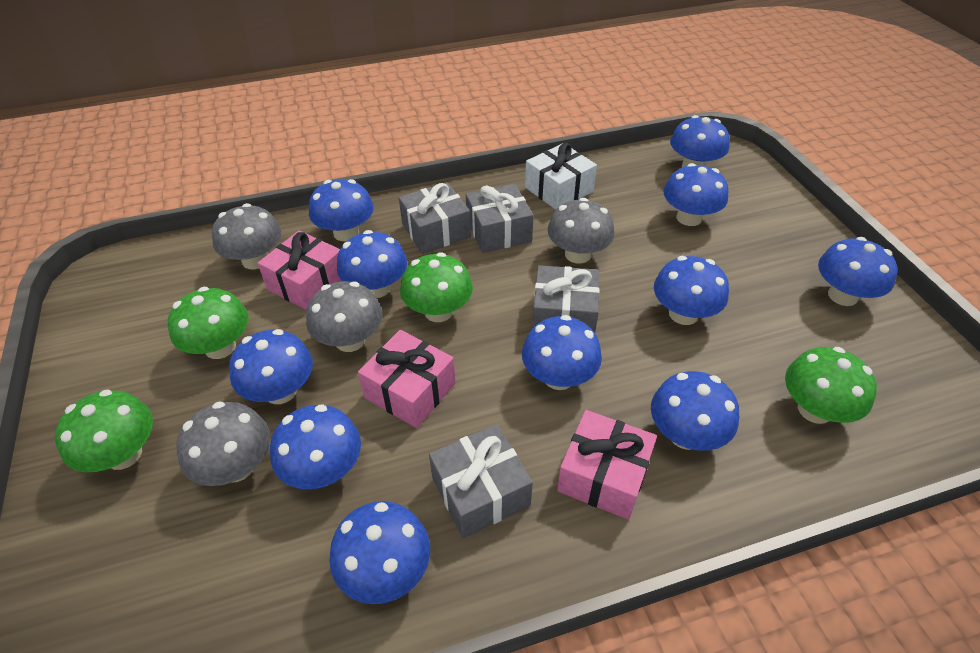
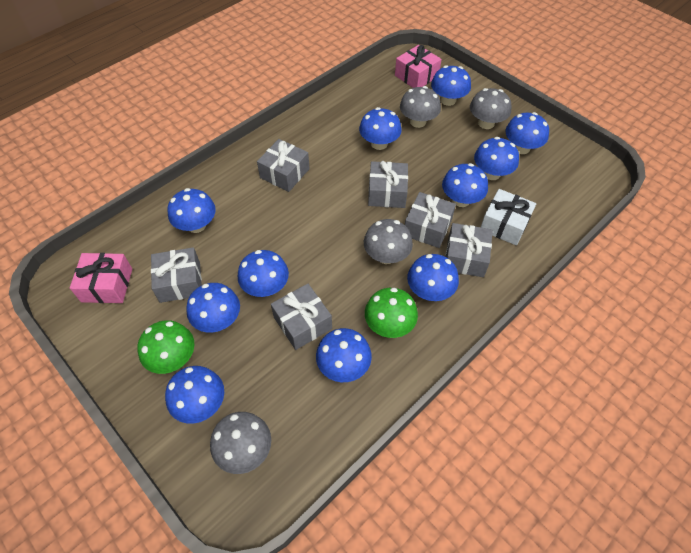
green mushroom: [55,389,153,472] [168,287,248,359] [400,252,473,322] [785,347,877,424] = 4 -> [138,320,194,374] [365,288,418,338] = 2
grey gift: [399,182,471,254] [429,424,533,538] [466,184,534,253] [532,265,599,332] = 4 -> [151,247,202,303] [257,139,310,192] [271,284,332,350] [368,161,408,208] [405,192,456,248] [445,223,493,277] = 6
pink gift: [258,230,342,310] [358,330,456,428] [557,410,657,520] = 3 -> [70,253,132,303] [395,45,442,88] = 2

